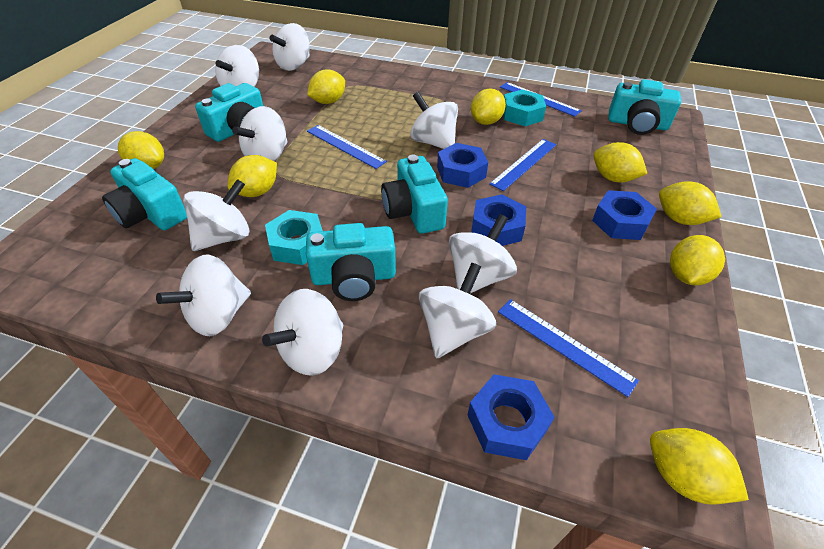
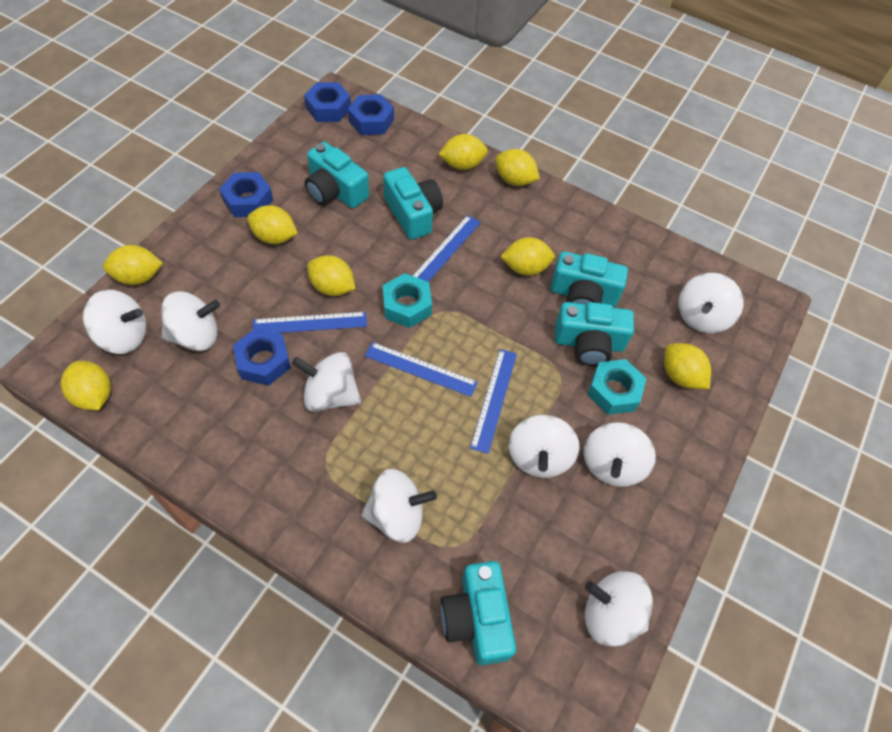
white spinning top: [156,254,251,336] [183,179,250,251] [215,45,259,87] [232,106,288,162] [262,289,343,376] [269,23,310,71] [410,92,458,149] [419,263,496,358] [449,214,517,293] = 9 -> [83,290,146,354] [161,291,220,351] [292,352,361,412] [361,469,437,543] [508,415,580,478] [584,422,656,487] [585,571,653,647] [678,273,744,333] = 8

